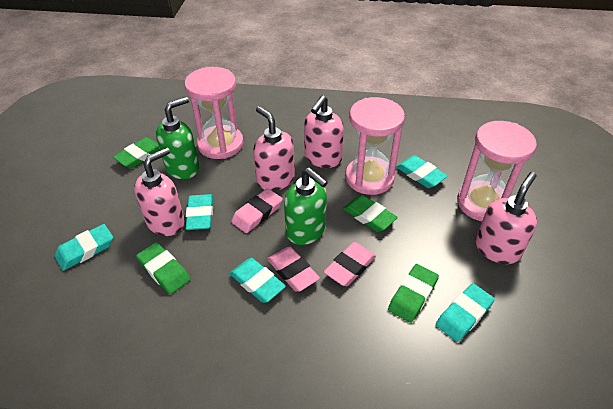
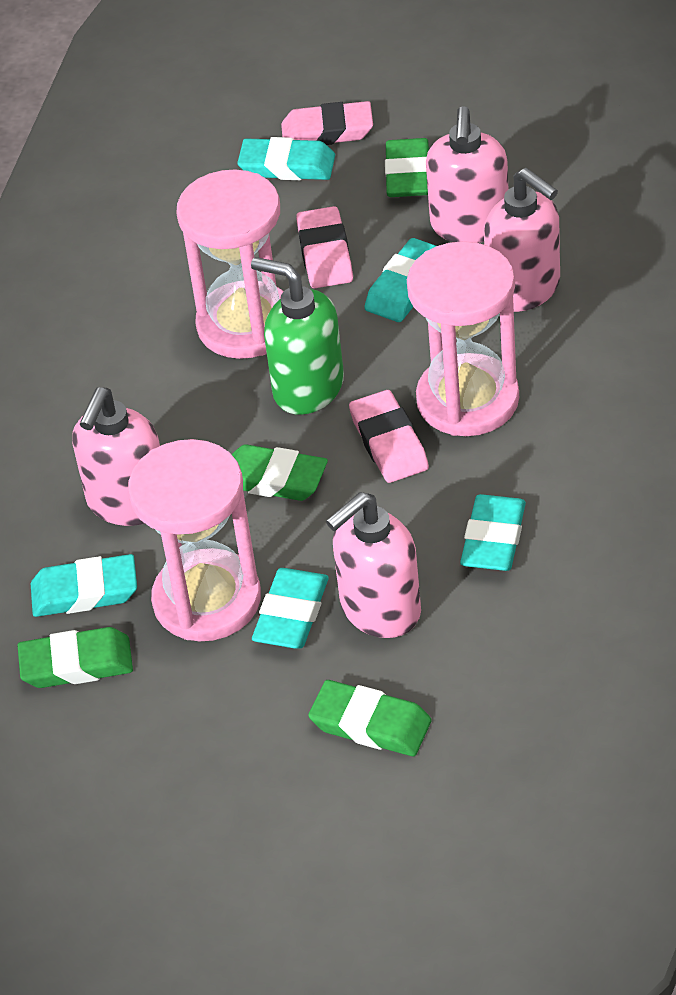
green soap dispenser: [156,97,199,179] [284,168,328,245] = 2 -> [251,257,344,415] = 1

